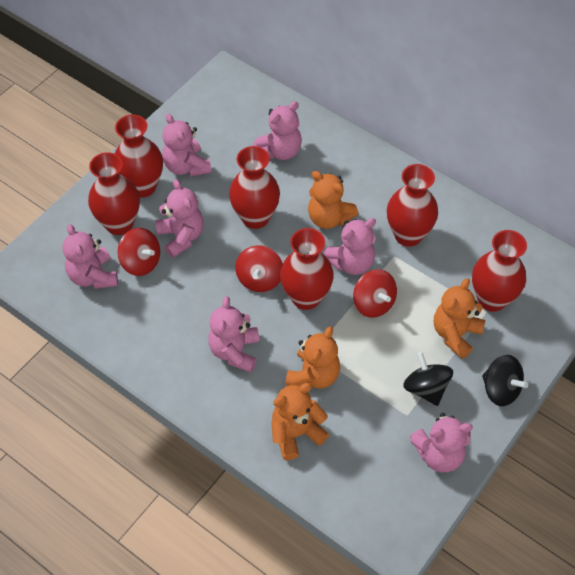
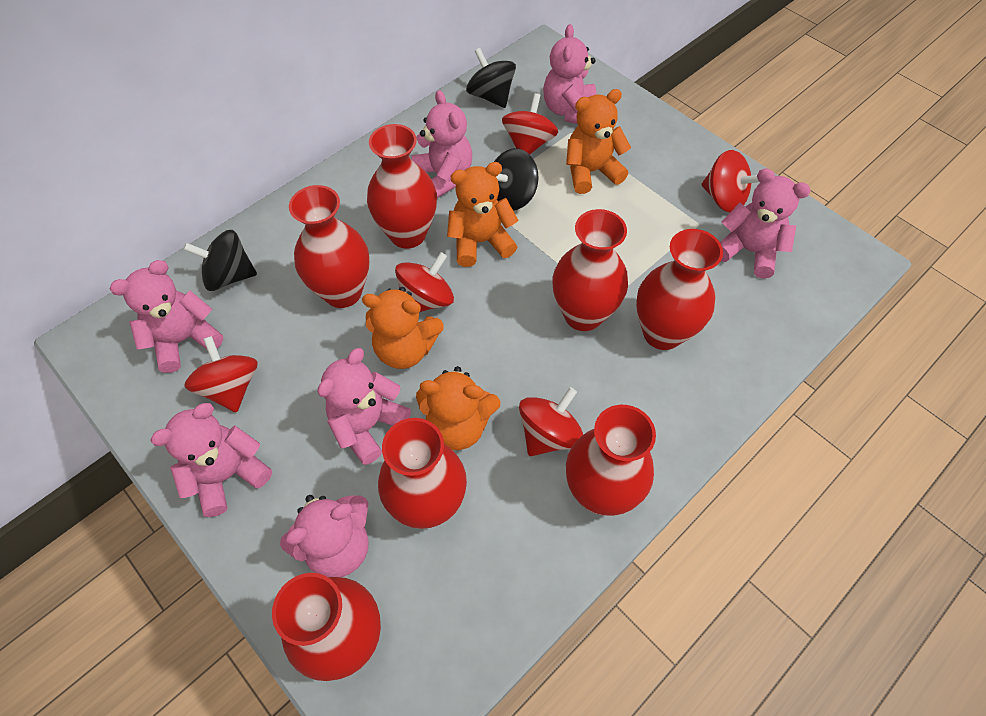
black spinning top: [403,352,453,406] [482,355,528,406] = 2 -> [183,230,257,291] [466,48,516,108] [494,148,539,211] = 3
red spinning top: [117,228,160,276] [235,245,283,292] [353,269,397,318] = 3 -> [184,336,257,413] [395,252,454,312] [502,93,558,155] [519,387,583,456] [701,150,759,212] = 5
red vase: [88,152,140,235] [114,115,163,198] [229,146,280,229] [280,228,334,310] [387,164,438,247] [472,230,527,312] = 6 -> [272,573,381,681] [289,185,370,308] [367,124,437,249] [378,418,467,529] [553,209,628,331] [566,405,656,516] [636,229,723,350] = 7

